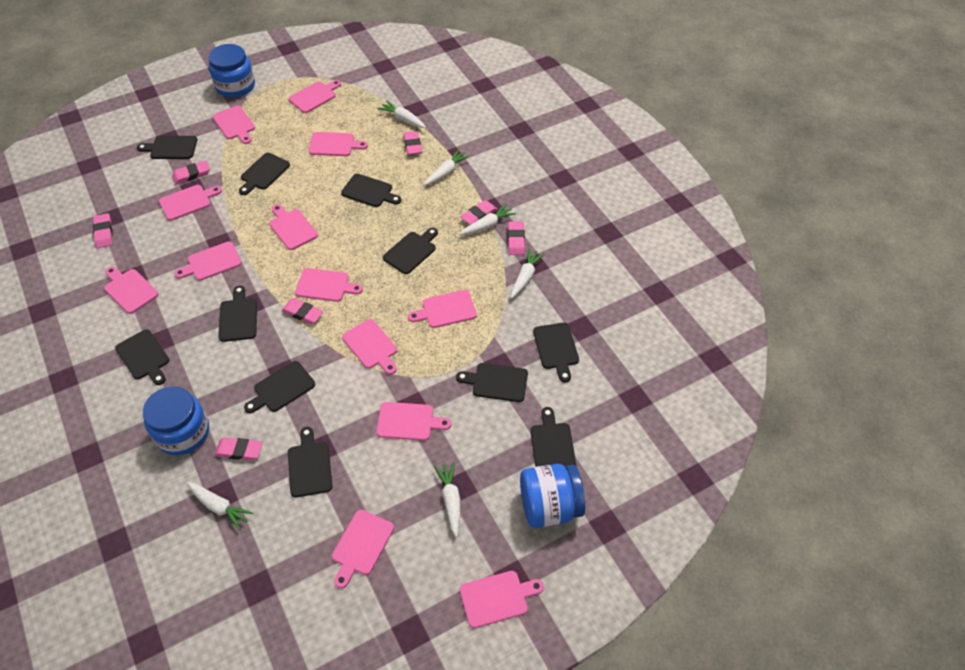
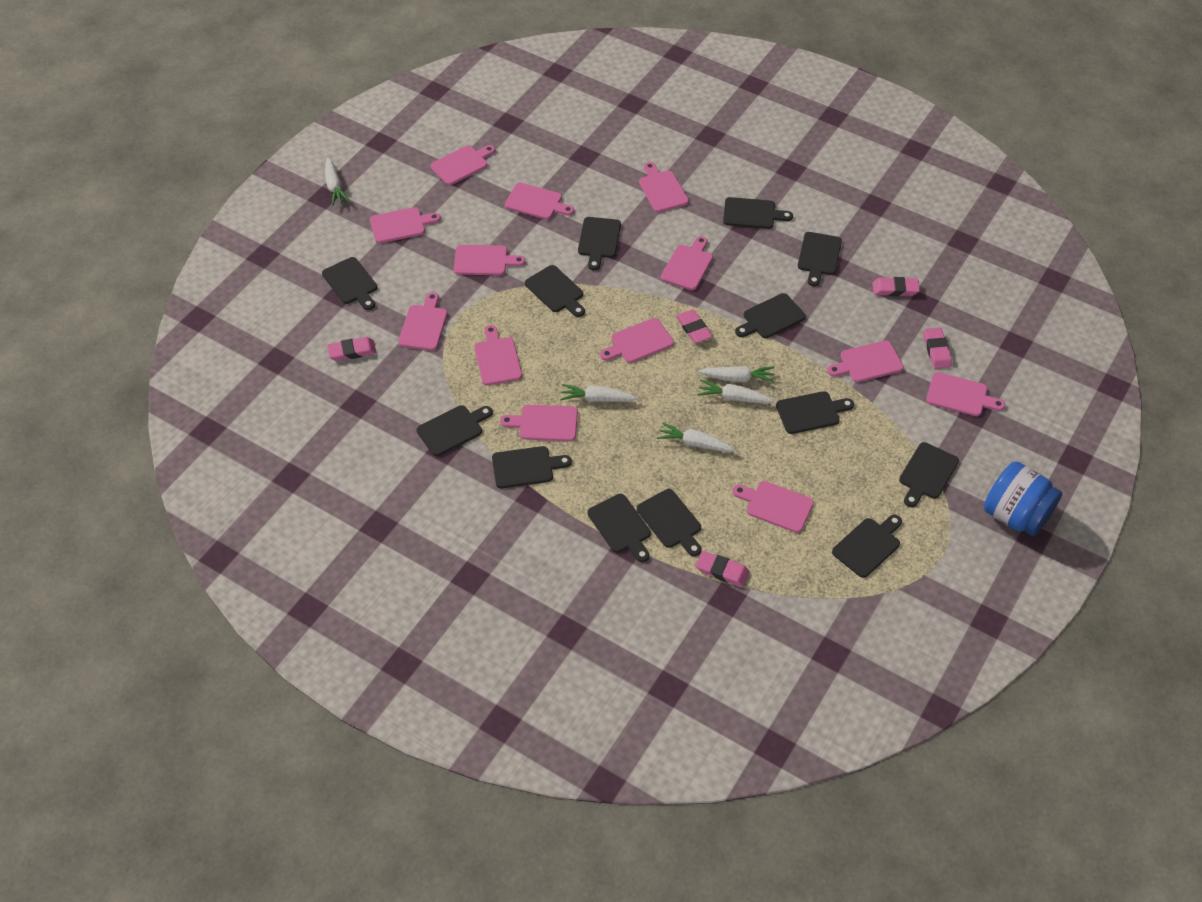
black cutting board: [115,329,169,385] [137,136,197,159] [218,286,257,342] [239,153,290,195] [244,361,315,413] [288,427,332,498] [341,174,401,207] [383,228,438,274] [456,363,528,402] [530,407,577,467] [533,323,579,382] = 11 -> [322,257,378,310] [417,405,493,456] [492,446,572,488] [525,265,585,317] [578,217,621,270] [587,494,651,562] [637,489,701,556] [723,197,793,229] [735,293,806,338] [776,391,854,434] [798,232,842,287] [832,515,902,578] [899,442,959,507] = 13
blue jar: [143,386,209,455] [208,44,255,98] [520,464,585,528] = 3 -> [984,461,1062,536] = 1
pink eraser: [93,213,113,248] [172,161,210,185] [214,437,263,461] [282,298,324,324] [403,131,422,155] [460,200,498,225] [508,221,525,255] = 7 -> [327,337,376,361] [676,309,712,343] [696,551,750,587] [872,277,920,296] [924,327,952,369] = 5
white carrot: [187,482,253,530] [377,101,426,128] [424,149,470,186] [434,462,461,537] [459,204,516,235] [511,248,545,298] = 6 -> [325,157,350,206] [560,384,638,402] [657,422,736,452] [697,380,775,404] [698,366,775,383] = 5

